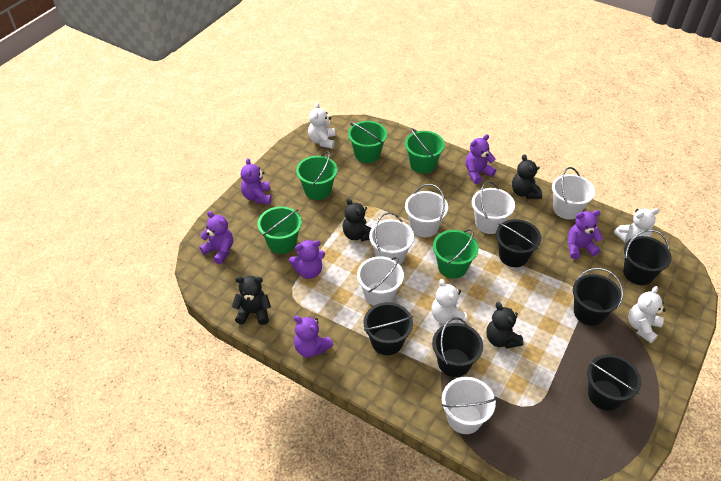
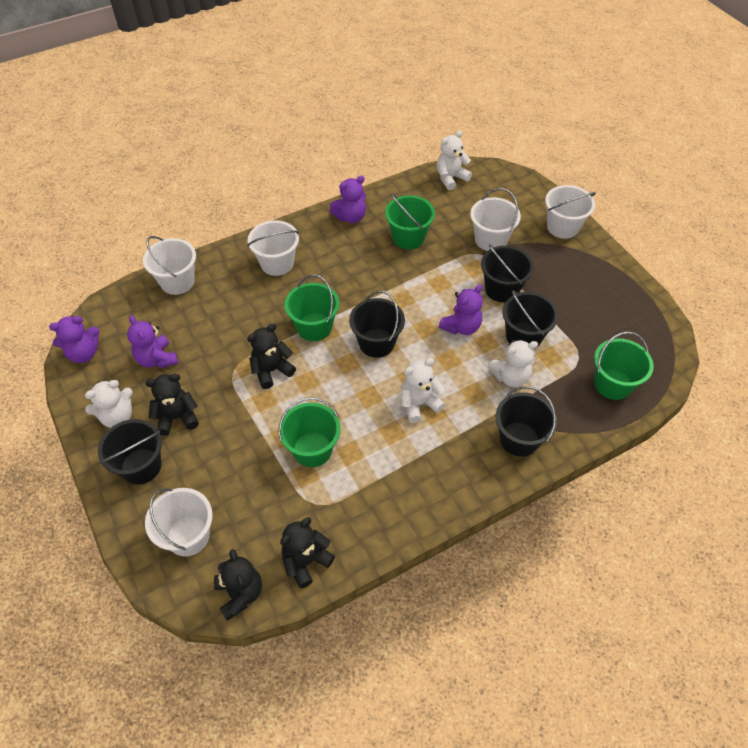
black bucket: [364,302,413,355] [432,317,483,377] [496,219,541,267] [573,268,623,326] [587,354,641,411] [623,229,672,285] = 6 -> [98,419,162,485] [349,291,405,358] [481,244,534,302] [496,386,557,457] [502,290,558,350] = 5
green bucket: [258,206,302,254] [296,151,337,200] [348,121,387,163] [405,128,445,174] [433,229,479,279] = 5 -> [278,397,341,467] [284,275,339,341] [385,194,435,249] [594,331,654,400] = 4
purple teddy bear: [199,211,233,264] [241,158,271,204] [289,240,325,279] [294,315,333,358] [466,134,496,184] [568,210,603,259] = 6 -> [49,316,100,363] [127,316,178,368] [330,176,366,223] [439,284,483,335] = 4
white bucket: [357,256,404,306] [369,213,414,265] [405,184,448,237] [441,377,497,434] [472,181,515,234] [552,167,595,220] = 6 -> [143,236,196,295] [145,488,213,557] [247,220,299,276] [470,188,521,251] [545,185,596,239] = 5

